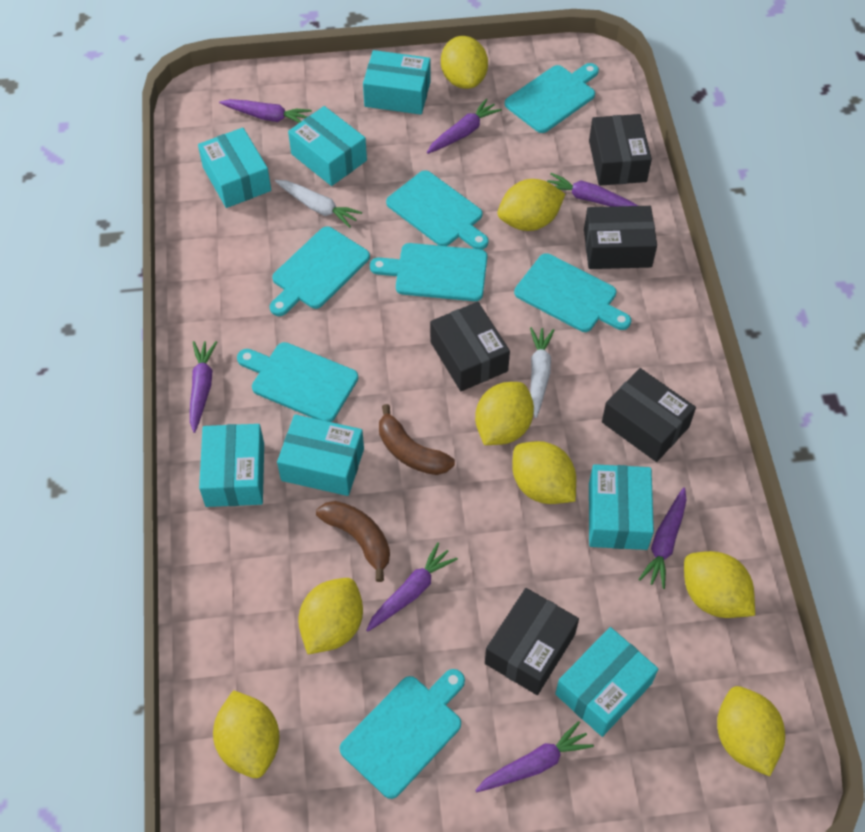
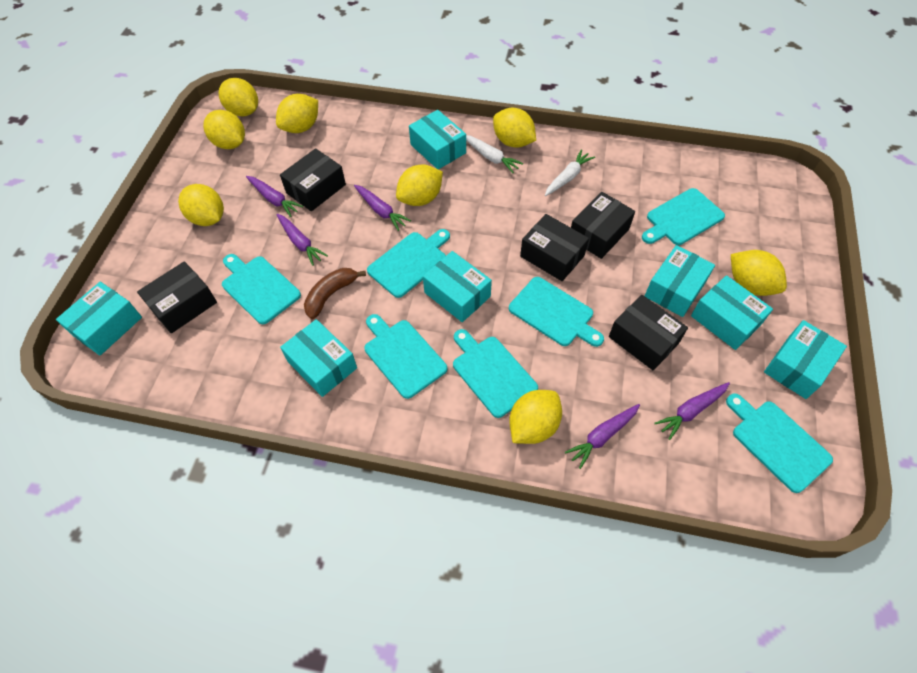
brown banana: [316,501,390,582] [379,404,455,475] = 2 -> [304,268,366,319] = 1
purple carrot: [190,341,217,433] [219,99,312,123] [366,542,458,632] [427,99,502,154] [475,721,594,792] [547,173,638,207] [638,487,687,589] = 7 -> [246,176,304,217] [276,214,328,266] [354,185,411,231] [565,404,640,469] [654,382,730,440] = 5

